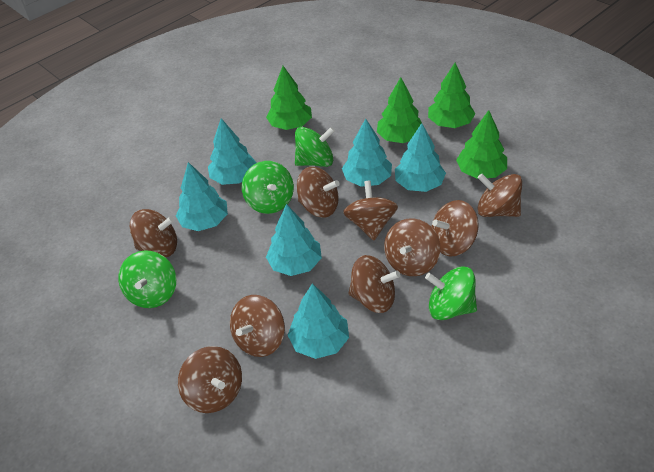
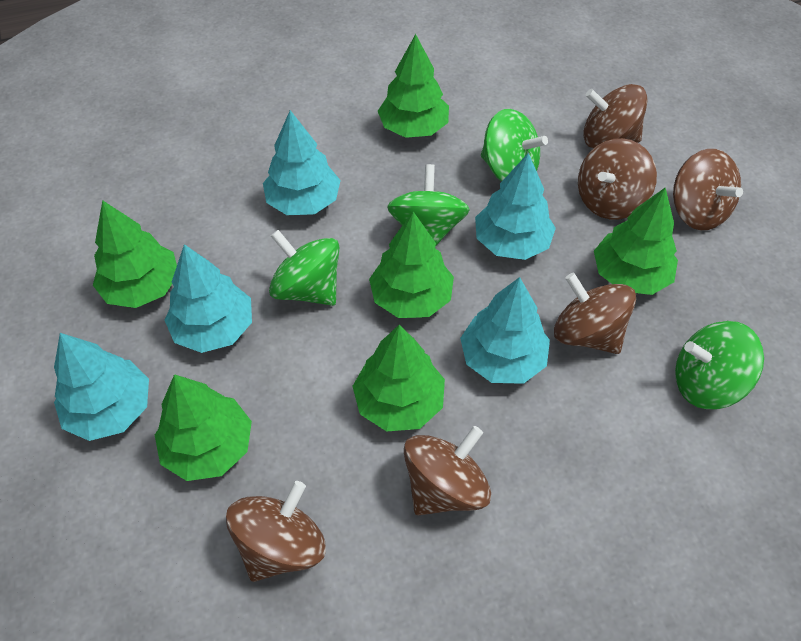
brown spinning top: [130,209,177,258] [178,346,242,413] [230,295,285,357] [297,167,340,218] [343,181,398,240] [348,255,400,313] [384,218,440,276] [431,200,479,256] [477,174,522,217] = 9 -> [226,481,326,582] [404,426,491,515] [554,273,636,354] [578,138,657,219] [583,84,648,148] [673,149,743,230] = 6
green tree: [266,66,312,130] [377,77,422,143] [428,63,476,128] [456,110,507,179] = 4 -> [93,200,177,308] [155,374,252,481] [352,325,445,431] [369,212,454,318] [378,34,449,138] [594,188,678,295] = 6
turquoise tree: [176,162,228,231] [208,118,257,185] [266,204,322,276] [288,283,349,359] [342,118,392,187] [395,123,446,192] = 6 -> [54,333,149,441] [165,244,252,353] [263,110,341,215] [460,277,550,384] [475,153,556,260] = 5

